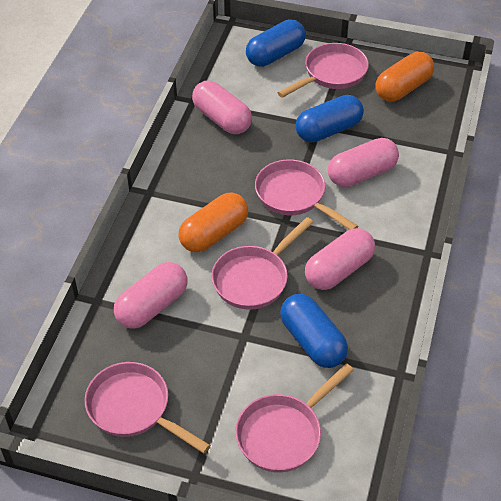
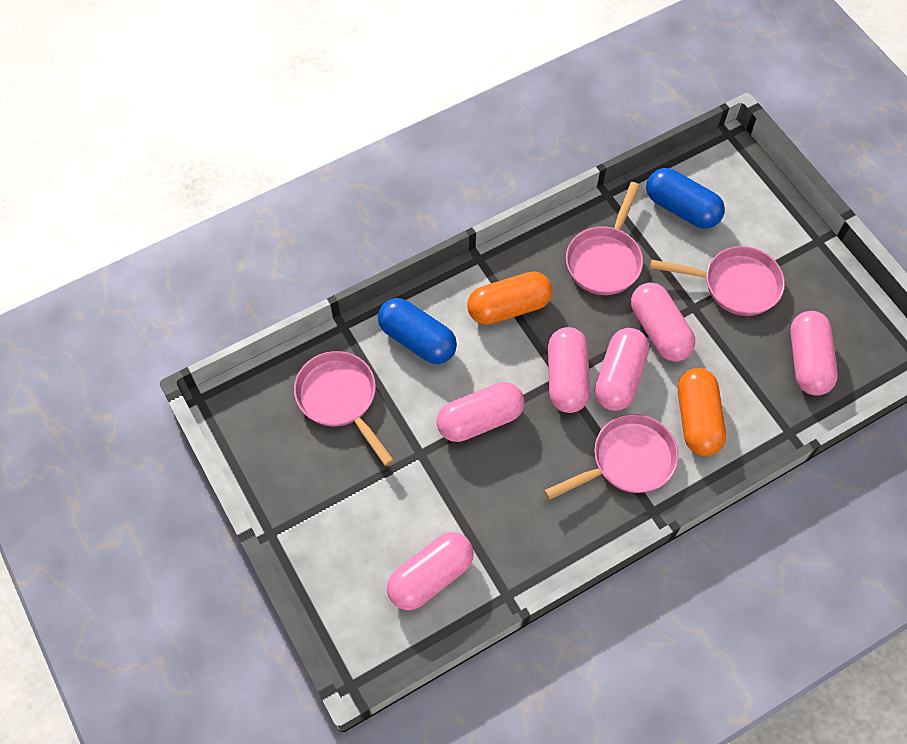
blue capsule: [246,19,306,67] [280,294,348,368] [295,95,364,142] = 3 -> [378,298,457,364] [646,168,725,229] = 2
pink capsule: [114,262,188,329] [192,81,252,134] [305,228,375,290] [328,138,399,187] = 4 -> [387,532,474,610] [437,382,524,442] [548,327,590,413] [595,328,649,411] [631,283,695,362] [790,311,838,396] = 6
pink pan: [85,362,210,453] [212,217,313,310] [235,363,353,472] [255,159,358,230] [278,43,369,98] = 5 -> [294,351,394,466] [544,414,679,500] [566,182,643,295] [650,246,785,316] = 4

